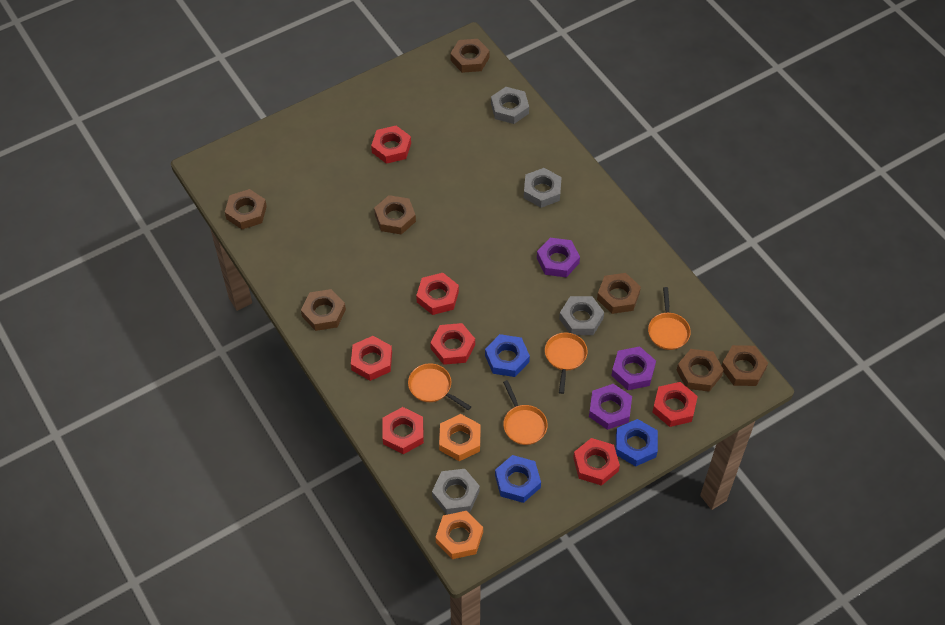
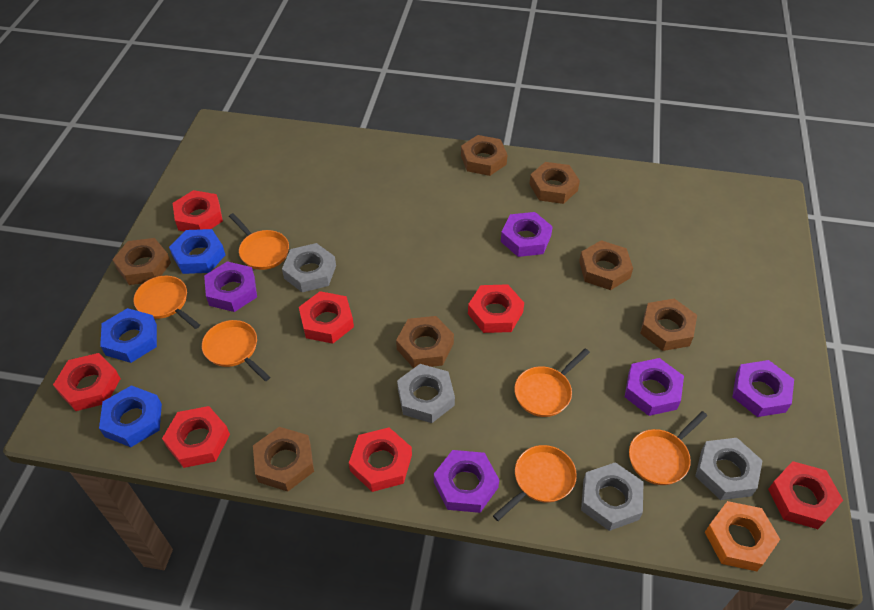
orange nut: [435,511,483,559] [439,414,481,461] = 2 -> [705,501,780,571] = 1
orange pan: [408,363,471,410] [503,380,548,445] [545,333,587,394] [648,287,691,350] = 4 -> [134,276,200,329] [202,320,270,381] [229,213,289,270] [493,445,577,521] [514,348,590,417] [629,411,707,485] = 6
purple nut: [537,238,580,277] [589,384,632,430] [611,346,656,390] = 3 -> [204,261,257,312] [434,450,499,513] [501,212,553,257] [625,358,684,416] [732,360,794,417] = 5

